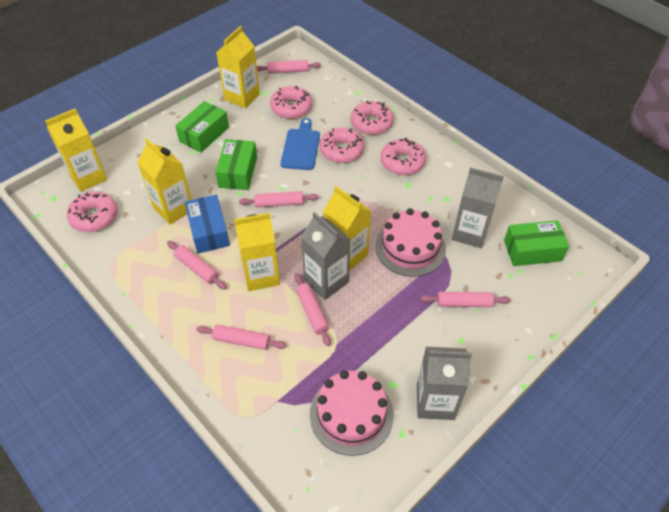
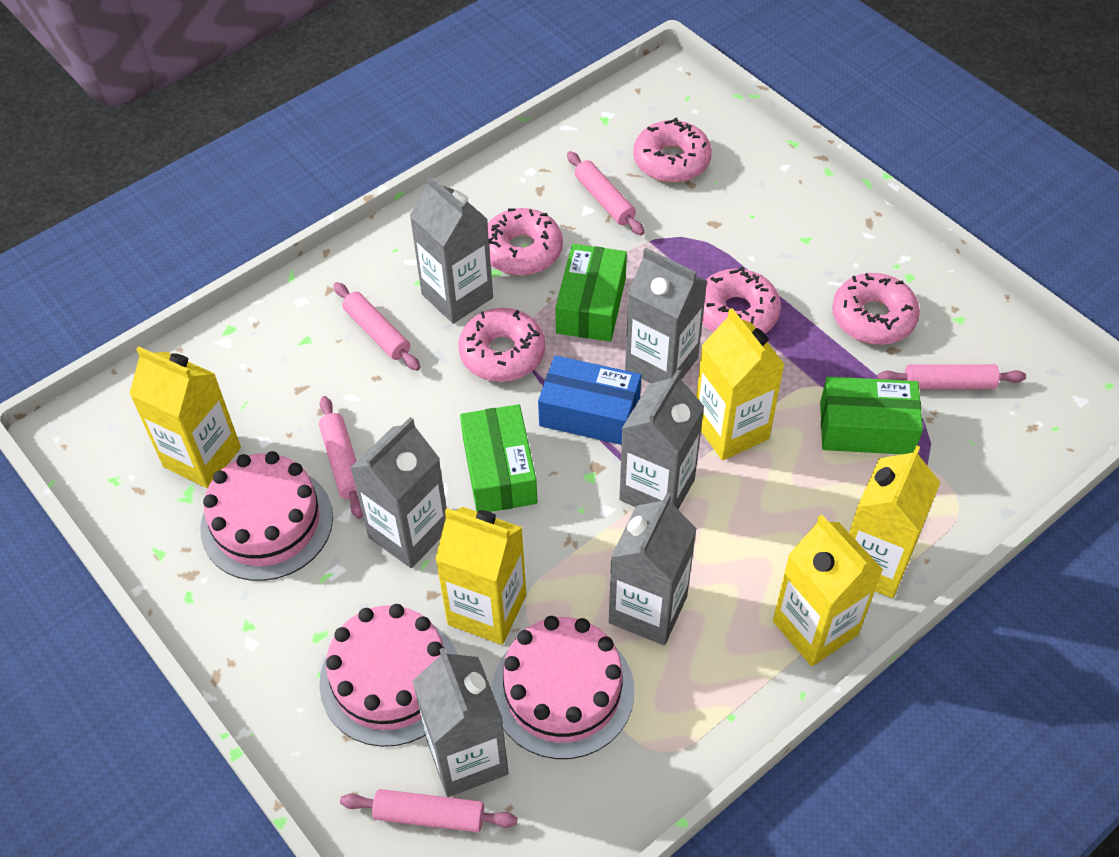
blue cutting board: [281,118,320,170] = 1 -> none = 0
grey carton: [301,212,351,300] [417,347,472,420] [452,167,504,248] = 3 -> [350,417,447,568] [409,175,493,324] [412,648,508,797] [609,493,697,645] [619,370,705,509] [625,248,707,383] = 6
pink cake: [310,370,394,456] [375,208,446,277] = 2 -> [200,451,333,581] [319,604,458,747] [492,616,634,759] = 3
pink rolling pin: [167,241,227,289] [197,325,286,350] [239,191,319,208] [257,60,321,74] [295,273,331,346] [421,292,510,307] = 6 -> [319,396,363,519] [333,282,420,371] [340,789,518,832] [567,151,644,235] [877,364,1026,389] = 5

